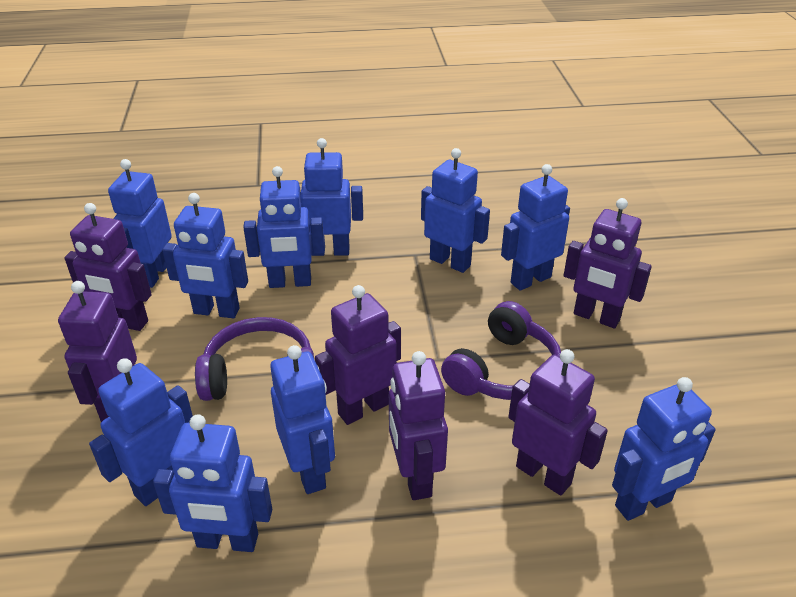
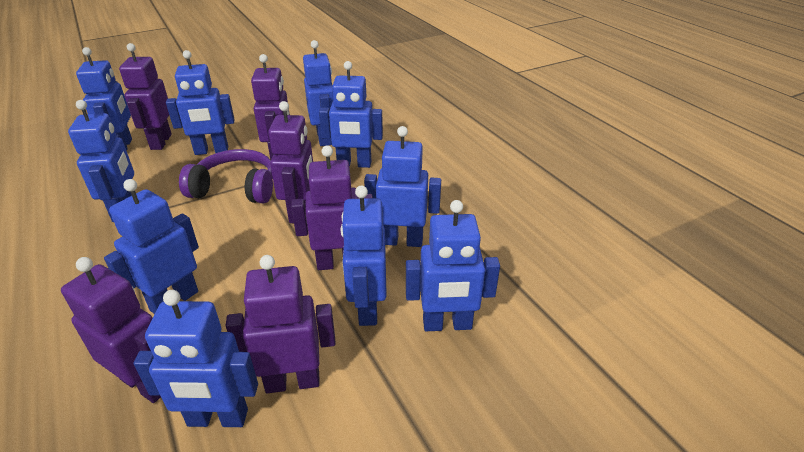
purple headphones: [195,317,314,401] [441,301,561,400] = 2 -> [179,149,273,203] = 1

